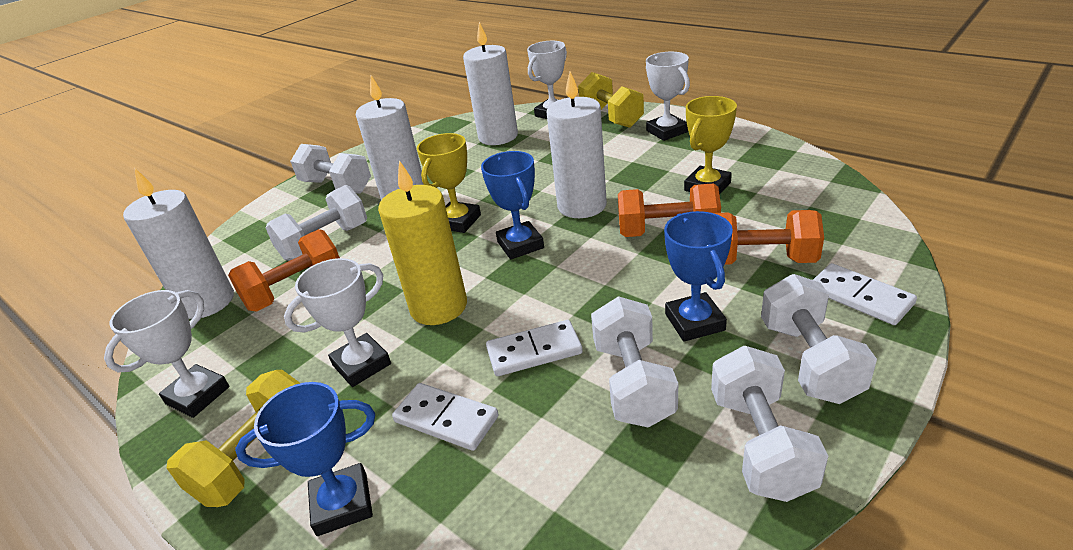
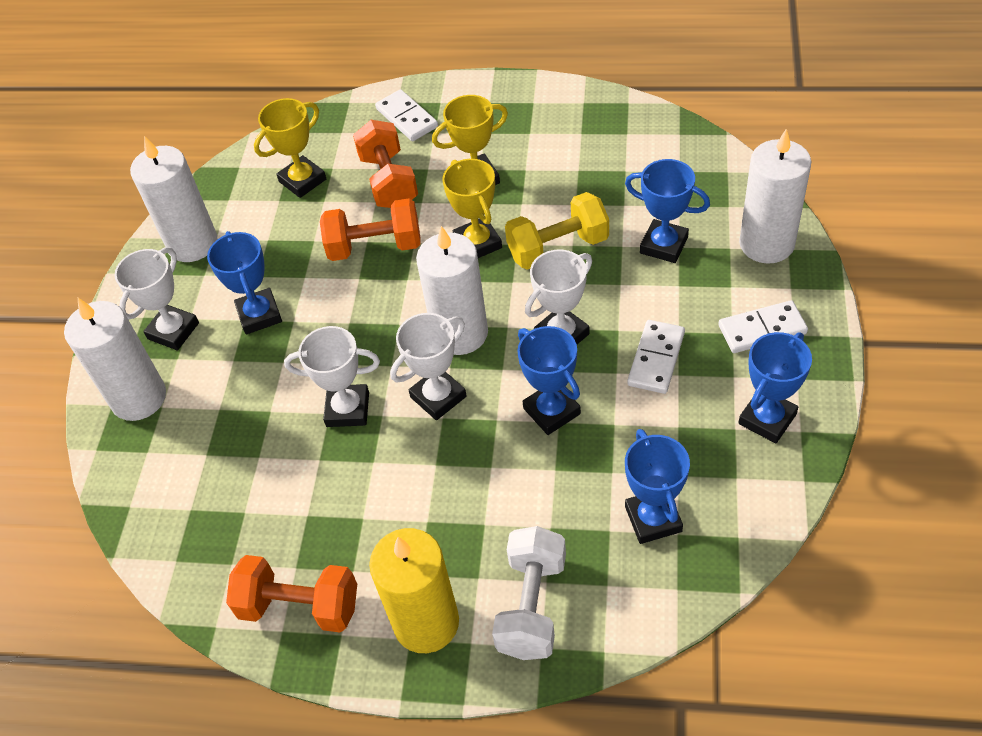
blue trophy: [235,382,375,536] [481,151,544,260] [664,211,733,342] = 3 -> [207,231,282,334] [517,326,581,435] [625,159,710,263] [625,429,690,544] [738,332,812,443] = 5
white dumbbell: [265,185,367,261] [290,144,371,193] [591,296,678,428] [711,346,828,502] [761,274,877,404] = 5 -> [492,526,566,660] = 1
yellow dumbbell: [167,370,300,507] [578,72,644,128] = 2 -> [505,192,609,270] = 1
yellow trophy: [417,133,481,233] [684,96,737,195] = 2 -> [254,98,326,198] [432,95,508,185] [442,159,502,258] = 3

